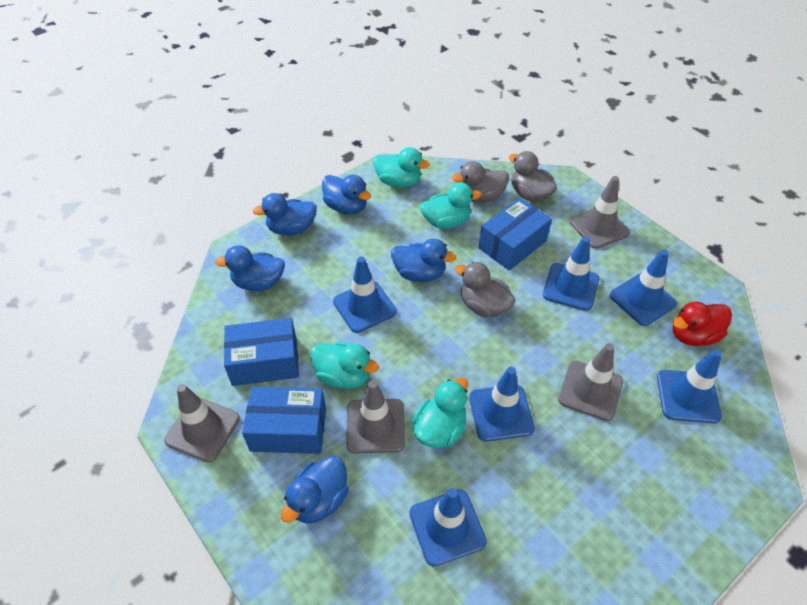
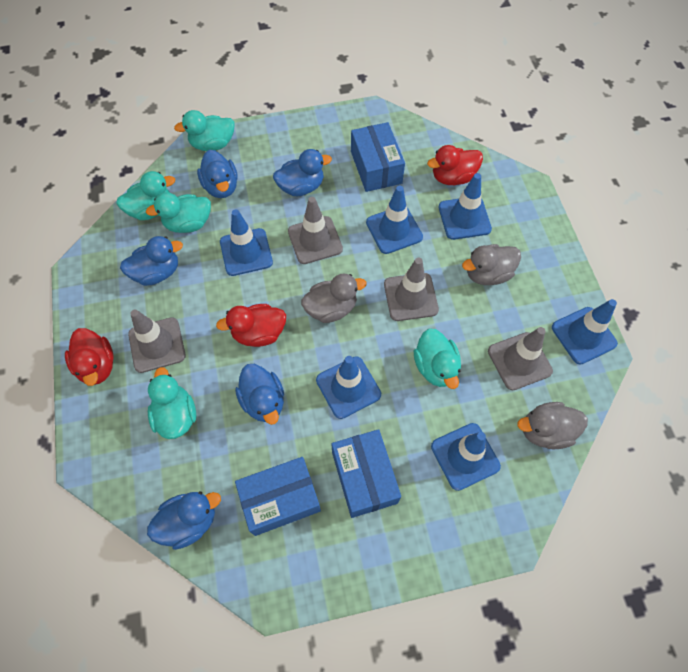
red duck: [672,302,732,346] = 1 -> [65,328,113,386] [216,304,286,347] [427,145,483,185] = 3
turquoise duck: [310,342,379,389] [373,147,430,188] [411,378,468,448] [420,182,481,229] = 4 -> [116,171,175,220] [146,192,211,233] [148,367,196,439] [174,110,235,151] [414,328,461,389] = 5

